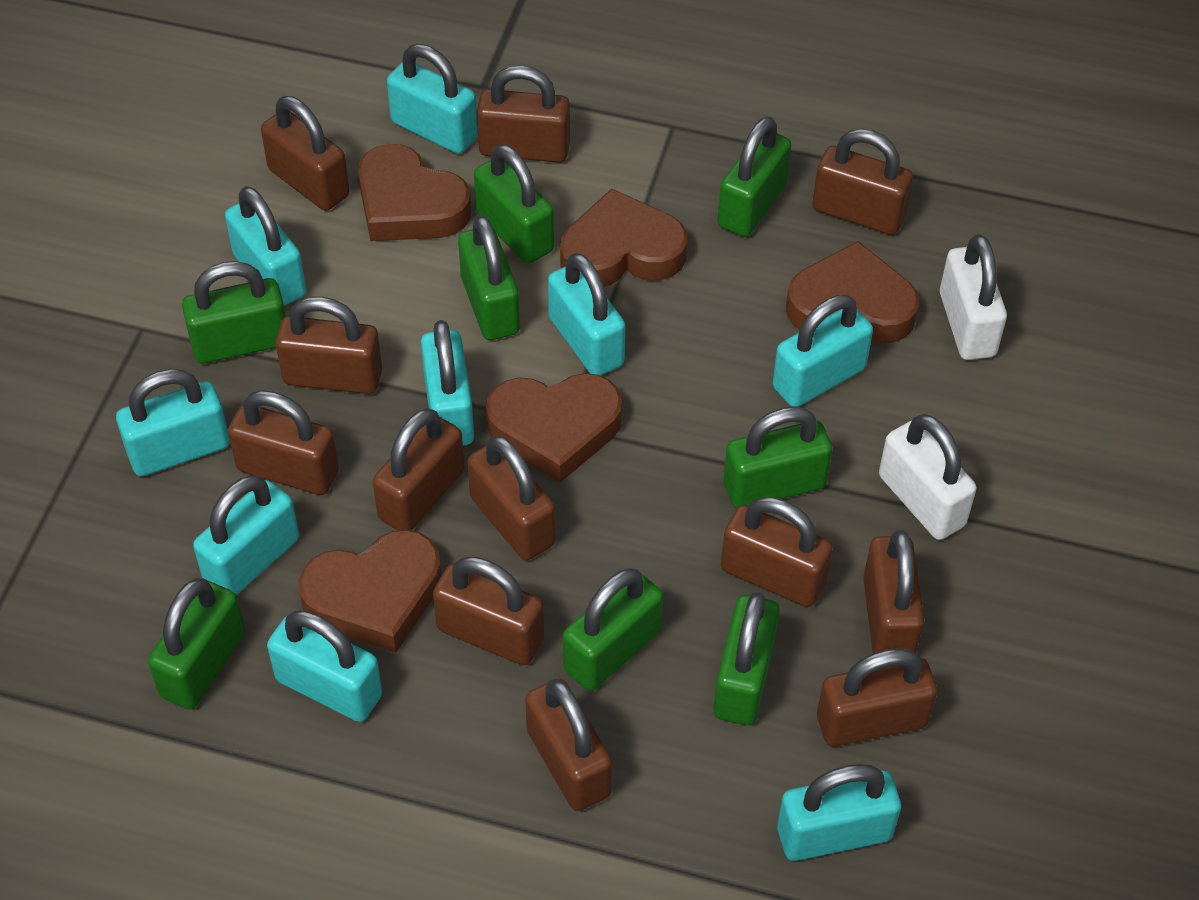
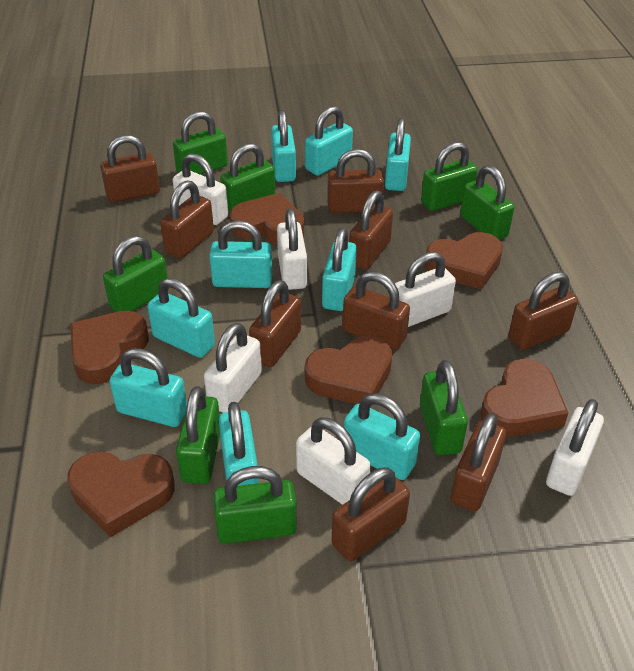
brown heart: [298,529,442,652] [358,144,471,241] [486,373,622,483] [560,188,687,287] [786,241,920,343] = 5 -> [67,451,175,537] [70,311,149,384] [229,193,304,244] [305,336,392,407] [425,232,503,290] [480,359,568,437] = 6
brown padlock: [228,390,339,495] [261,96,350,211] [276,296,382,394] [373,408,464,531] [433,557,544,665] [467,435,556,560] [477,65,570,163] [525,678,612,811] [721,497,833,607] [812,129,913,235] [817,648,938,747] [863,530,925,654] = 12 -> [100,135,160,203] [160,180,214,259] [249,280,301,368] [327,149,384,213] [332,467,410,561] [342,271,410,350] [349,191,393,270] [450,413,506,511] [508,272,578,350] = 9
white padlock: [879,414,976,540] [940,234,1007,360] = 2 -> [173,153,228,225] [204,323,262,413] [277,208,307,290] [296,417,371,505] [395,252,456,327] [546,399,604,496] = 6

